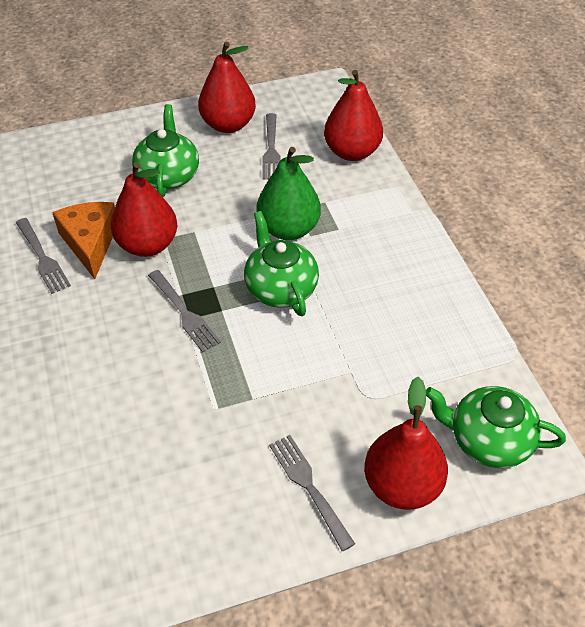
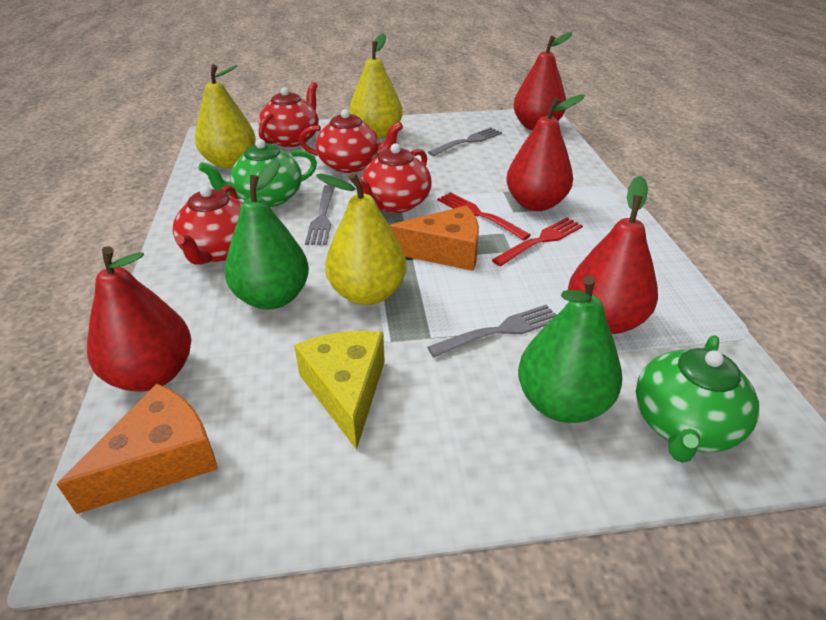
green pear: [256,147,321,240] = 1 -> [224,159,309,309] [518,275,622,423] = 2
green teapot: [132,104,199,197] [244,211,319,316] [426,386,566,468] = 3 -> [199,139,317,207] [636,335,759,463] = 2
grey fork: [16,218,71,294] [148,270,221,352] [263,113,281,180] [269,435,355,551] = 4 -> [305,184,335,245] [427,305,556,357] [428,127,502,156] = 3
orange cheese: [52,202,115,279] = 1 -> [56,384,218,514] [389,205,479,271] = 2
red fork: none = 0 -> [437,192,531,240] [492,217,583,266] = 2
red teapot: none = 0 -> [173,185,243,265] [259,82,319,147] [299,109,403,173] [358,143,431,213] = 4
yellow cheese: none = 0 -> [294,331,385,450] = 1
yellow pear: none = 0 -> [195,64,256,169] [316,173,406,305] [349,33,402,139] = 3

